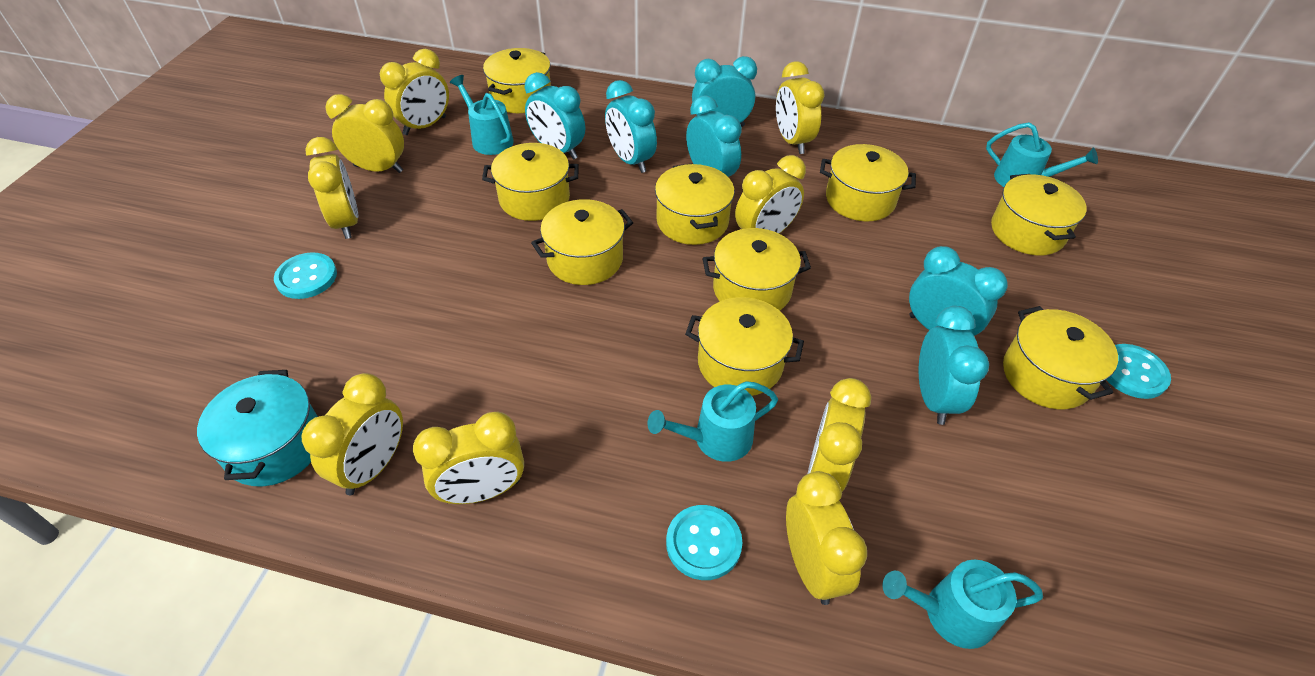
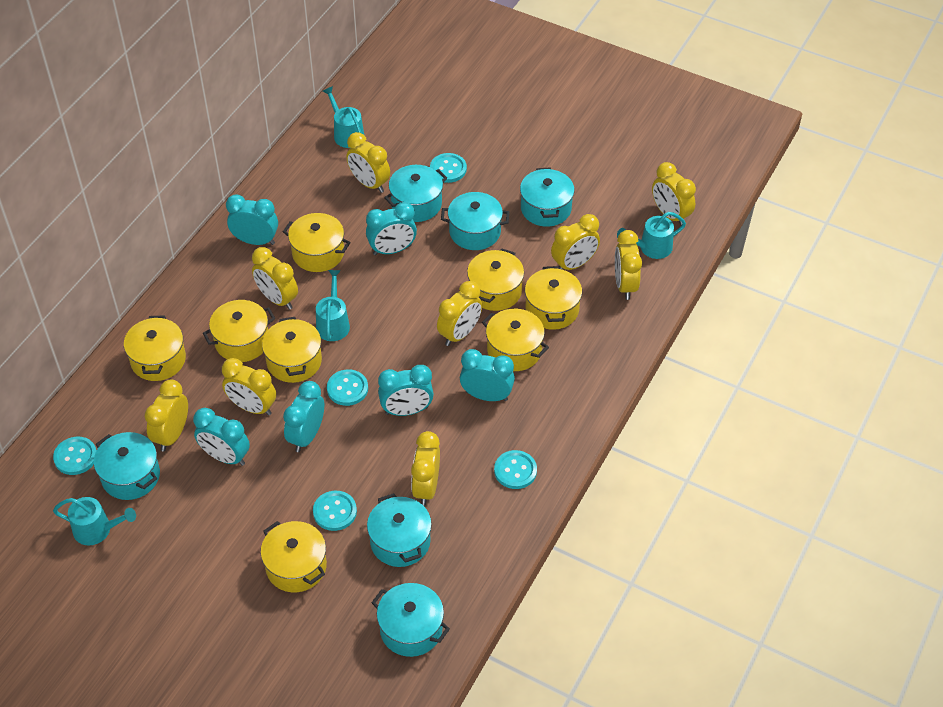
turquoise button: [274,252,337,299] [666,505,743,580] [1106,344,1171,399] = 3 -> [53,437,97,475] [313,491,357,531] [327,369,368,406] [430,153,467,183] [494,450,537,489] = 5
turquoise pot: [197,370,318,486] = 1 -> [94,432,160,500] [367,493,432,567] [371,583,450,657] [384,165,447,222] [441,192,509,250] [520,167,575,227] = 6
yellow pot: [482,143,579,221] [483,48,551,113] [531,199,633,285] [655,163,734,245] [685,297,804,396] [702,228,811,311] [820,144,916,221] [991,174,1087,255] [1003,306,1118,409] = 9 -> [124,315,186,381] [203,300,275,362] [261,521,327,592] [262,317,322,383] [283,213,351,272] [467,248,524,311] [482,309,549,371] [525,266,582,330] = 8

